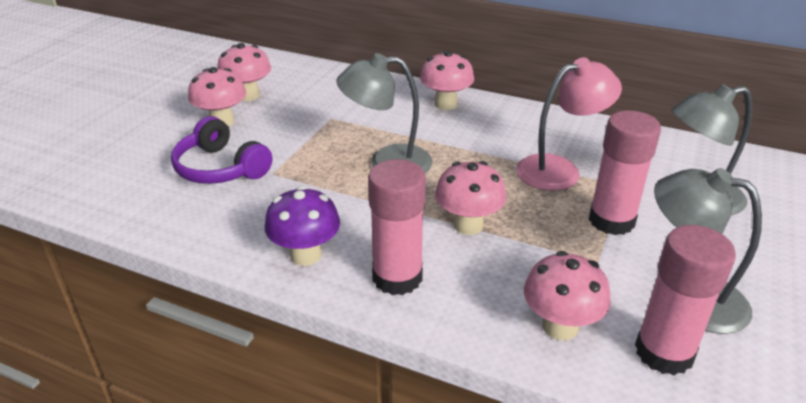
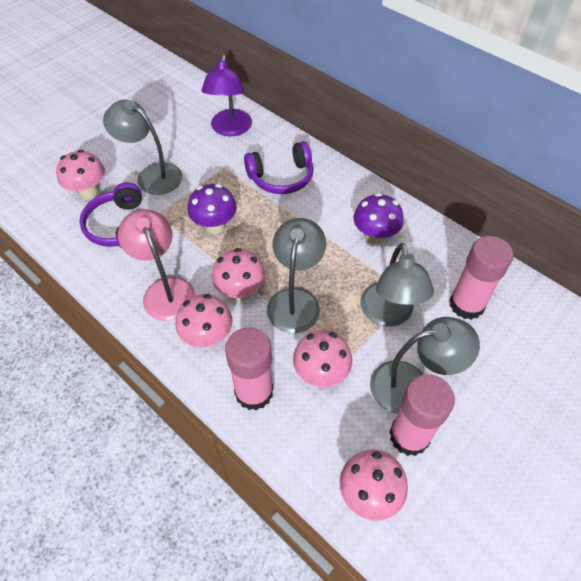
grey lamp: [336,53,432,173] [654,168,762,334] [672,84,752,215] = 3 -> [103,100,182,195] [267,218,326,333] [360,243,434,327] [370,317,480,414] = 4
purple headphones: [171,116,272,184] = 1 -> [79,182,142,248] [244,141,314,194] = 2
purple lamp: none = 0 -> [201,55,252,136] = 1
purple mushroom: [265,186,340,266] = 1 -> [187,184,237,234] [354,193,403,245] = 2

